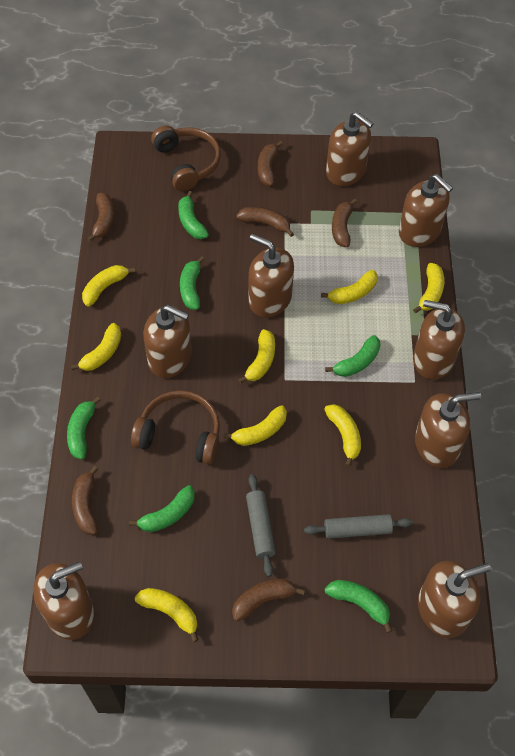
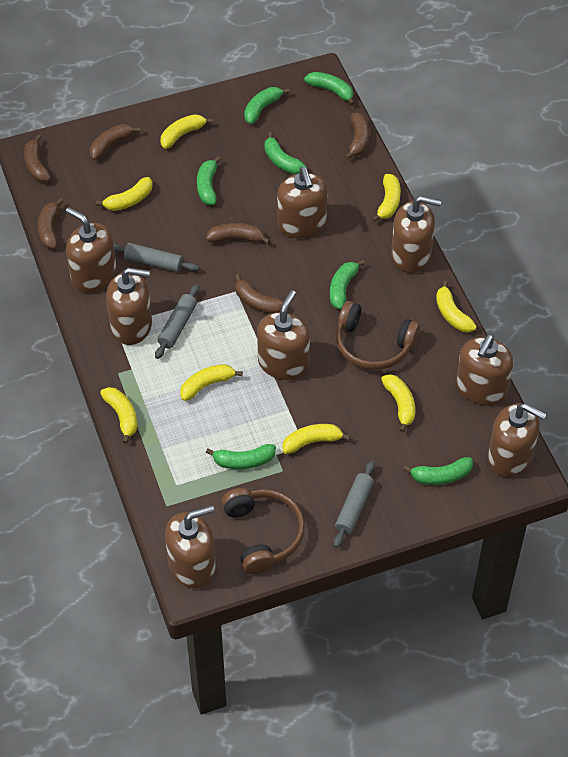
green banana: [67,397,101,459] [129,485,195,532] [178,191,209,239] [180,256,205,310] [325,335,380,377] [325,580,393,633] = 6 -> [197,156,221,205] [206,444,276,469] [244,87,289,124] [264,132,307,175] [304,72,354,105] [330,260,365,309] [403,457,473,485] = 7
grey rolling pin: [246,474,276,577] [304,514,413,539] = 2 -> [114,243,199,272] [155,284,199,359] [334,461,375,548] = 3

